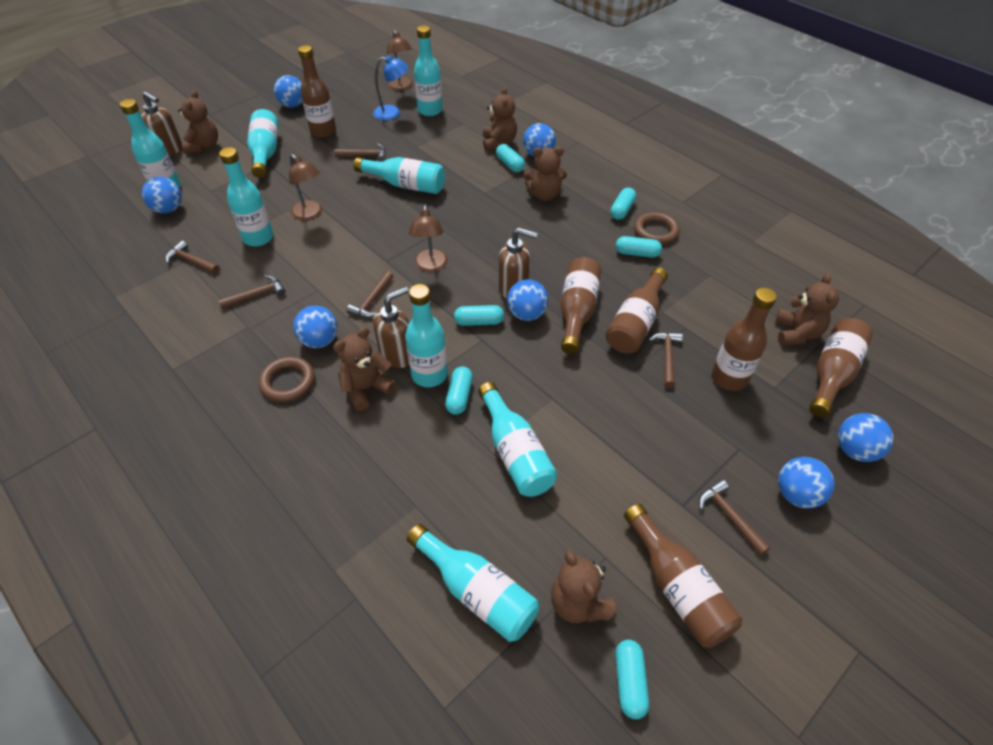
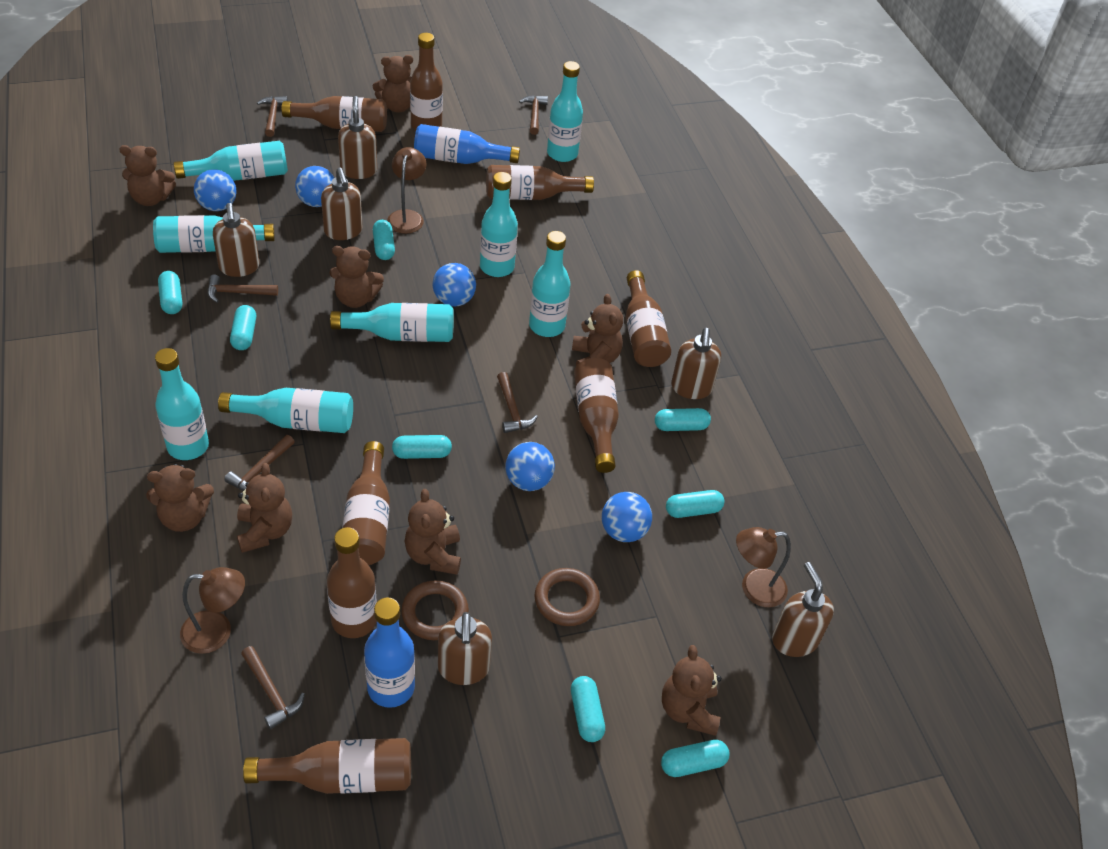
blue ball: [142,177,182,213] [274,75,302,108] [293,306,338,348] [507,279,548,321] [523,123,556,157] [778,457,834,509] [838,413,893,462] = 7 -> [194,169,236,211] [295,166,334,207] [433,263,476,306] [505,442,555,491] [602,492,652,542] = 5
blue bottle: none = 0 -> [364,597,415,708] [414,124,520,164] = 2
blue lamp: [373,56,408,120] = 1 -> none = 0
brown bottle: [298,45,336,138] [561,257,601,354] [606,267,668,354] [624,504,742,648] [712,288,777,391] [809,318,873,418] = 6 -> [243,738,411,794] [281,96,387,132] [327,527,377,638] [342,441,390,565] [410,33,443,130] [486,165,594,200] [574,358,619,473] [626,270,671,367] = 8
brown soap dispenser: [141,91,182,156] [373,286,409,368] [499,227,538,299] = 3 -> [213,203,259,277] [321,167,362,240] [338,96,377,179] [438,612,492,685] [671,328,721,399] [772,562,834,657] = 6
brown teddy bear: [178,90,218,154] [333,327,396,411] [483,87,517,151] [523,147,567,201] [551,550,617,623] [775,273,839,345] = 6 -> [119,145,176,206] [146,464,214,532] [237,463,292,553] [330,246,384,308] [373,55,413,112] [405,489,461,575] [572,294,623,366] [662,645,722,736] = 8
turquoise capsule: [445,366,473,415] [454,305,504,326] [496,144,525,172] [610,187,636,220] [615,640,649,719] [616,236,662,258] = 6 -> [158,271,182,314] [230,305,256,350] [373,220,395,260] [392,435,452,459] [571,676,605,742] [655,408,711,431] [661,740,730,777] [666,490,725,518] = 8

